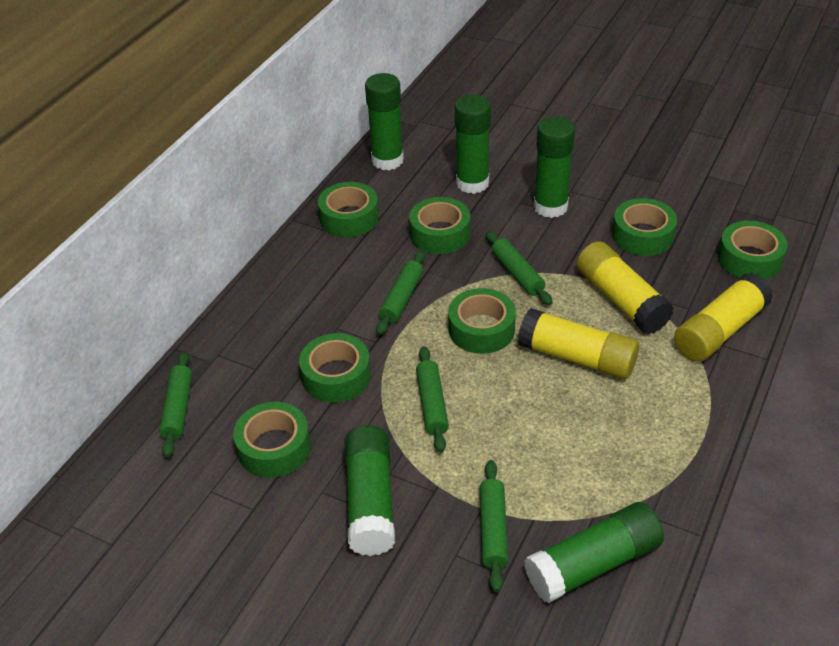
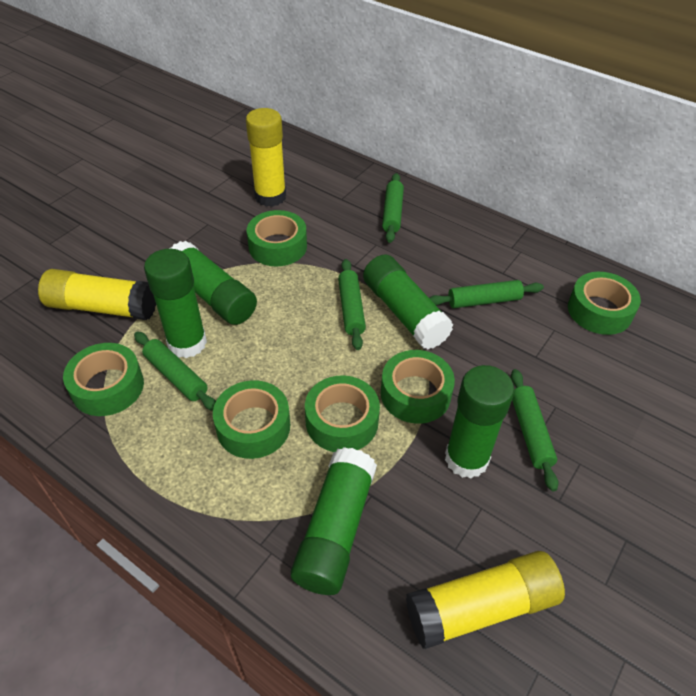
green tape: [233,402,311,478] [299,333,371,403] [318,182,379,237] [409,197,470,254] [448,288,516,354] [612,198,677,256] [718,221,788,280] = 7 -> [63,343,144,416] [213,380,290,459] [247,210,307,267] [305,375,380,452] [381,350,455,424] [568,272,641,335] = 6

